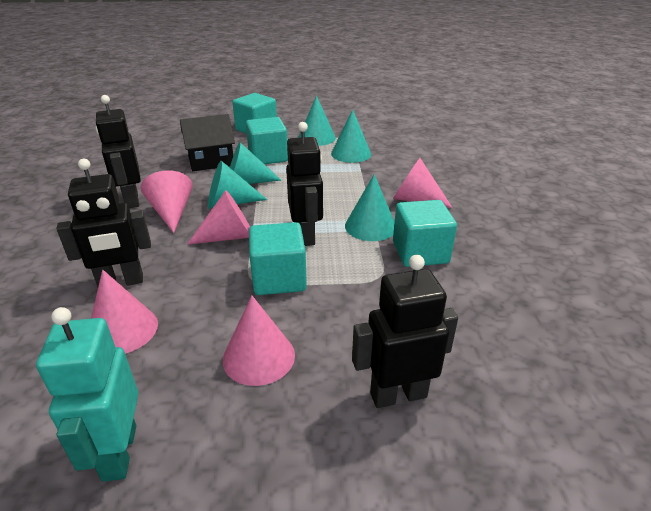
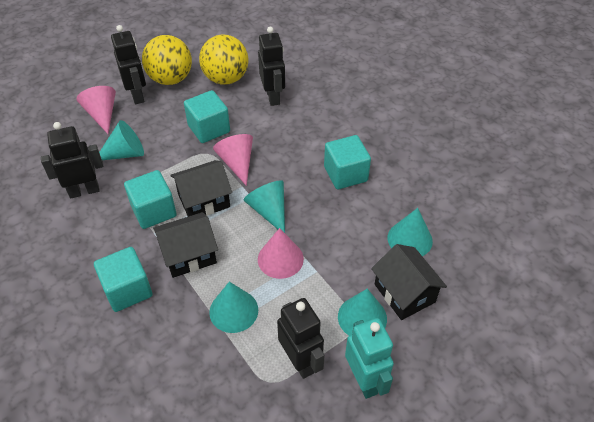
black house: [180,114,235,171] = 1 -> [153,212,218,278] [170,160,232,217] [371,244,447,320] = 3
pink cone: [91,270,158,354] [140,170,193,233] [187,190,250,245] [223,295,295,386] [393,158,453,208] = 5 -> [76,86,116,134] [213,134,253,186] [258,228,304,279] = 3
yellow ball: none = 0 -> [142,35,192,85] [199,35,248,85] = 2

